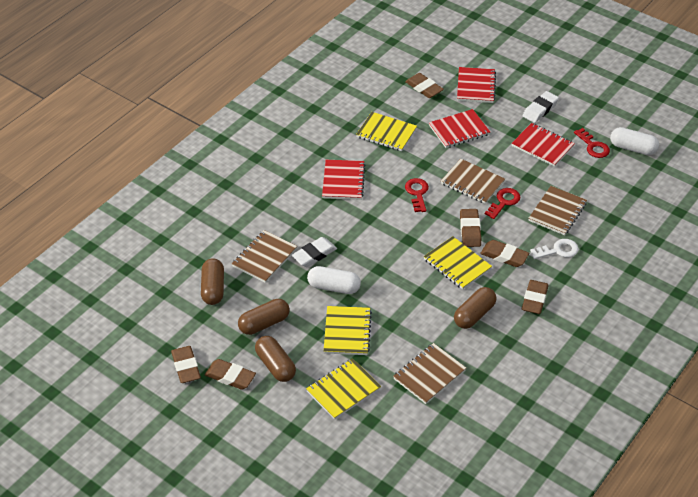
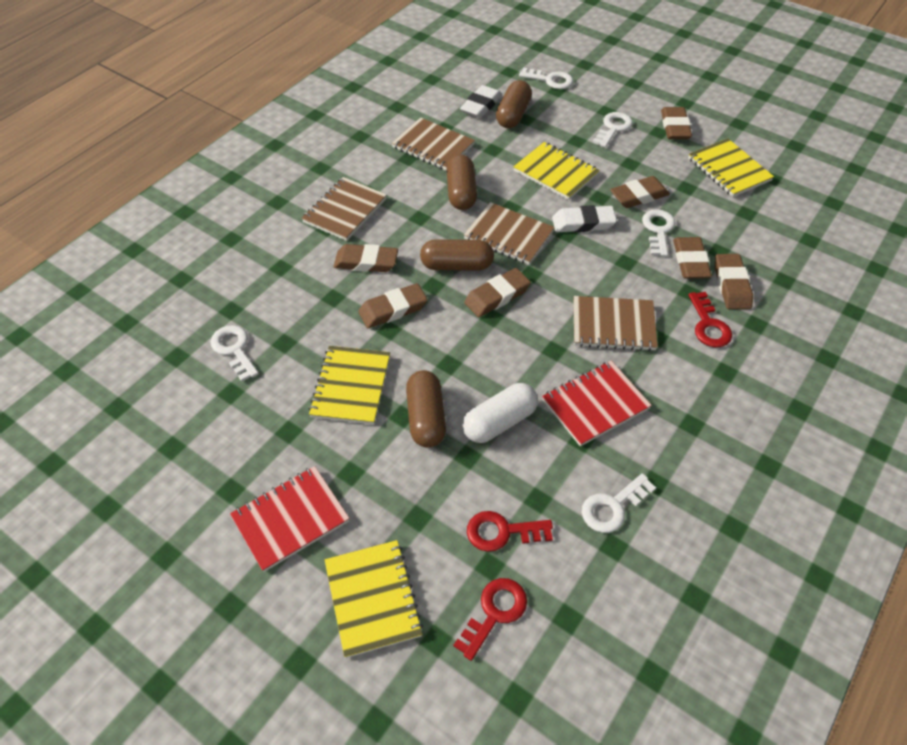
brown eraser: [171,346,201,383] [205,359,256,390] [405,73,444,98] [460,209,481,247] [480,240,529,267] [522,280,549,314] = 6 -> [333,244,398,272] [358,283,427,328] [464,268,531,317] [610,176,670,208] [661,107,692,139] [673,237,712,279] [714,254,753,309] = 7
red notebook: [322,160,365,200] [429,109,490,148] [457,67,496,103] [511,123,575,167] = 4 -> [230,466,350,572] [542,361,652,446] = 2
white capsule: [307,266,361,294] [610,127,659,155] = 2 -> [462,383,538,443] = 1
white key: [530,239,579,259] = 1 -> [210,325,259,382] [519,67,573,89] [582,473,656,533] [593,112,633,147] [642,209,675,257] = 5

